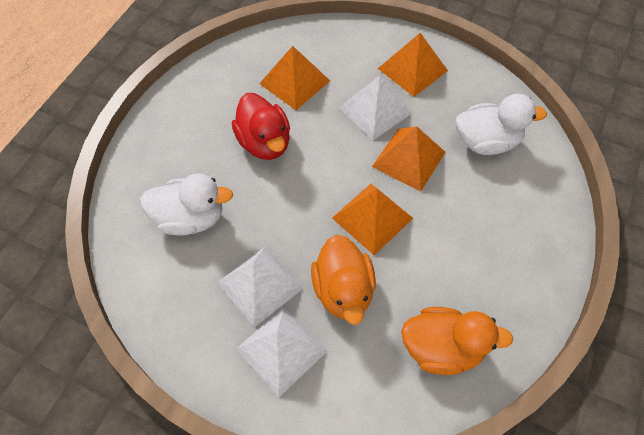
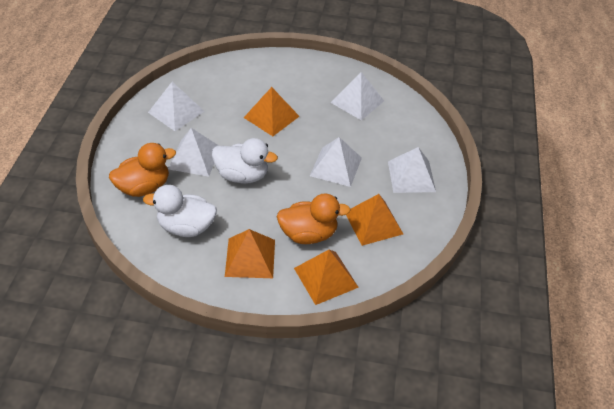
red duck: [232,93,290,160] = 1 -> none = 0
white pyramid: [217,246,303,327] [236,306,327,397] [339,75,412,140] = 3 -> [148,82,205,131] [168,128,219,177] [310,137,362,187] [331,72,384,120] [388,147,436,193] = 5

